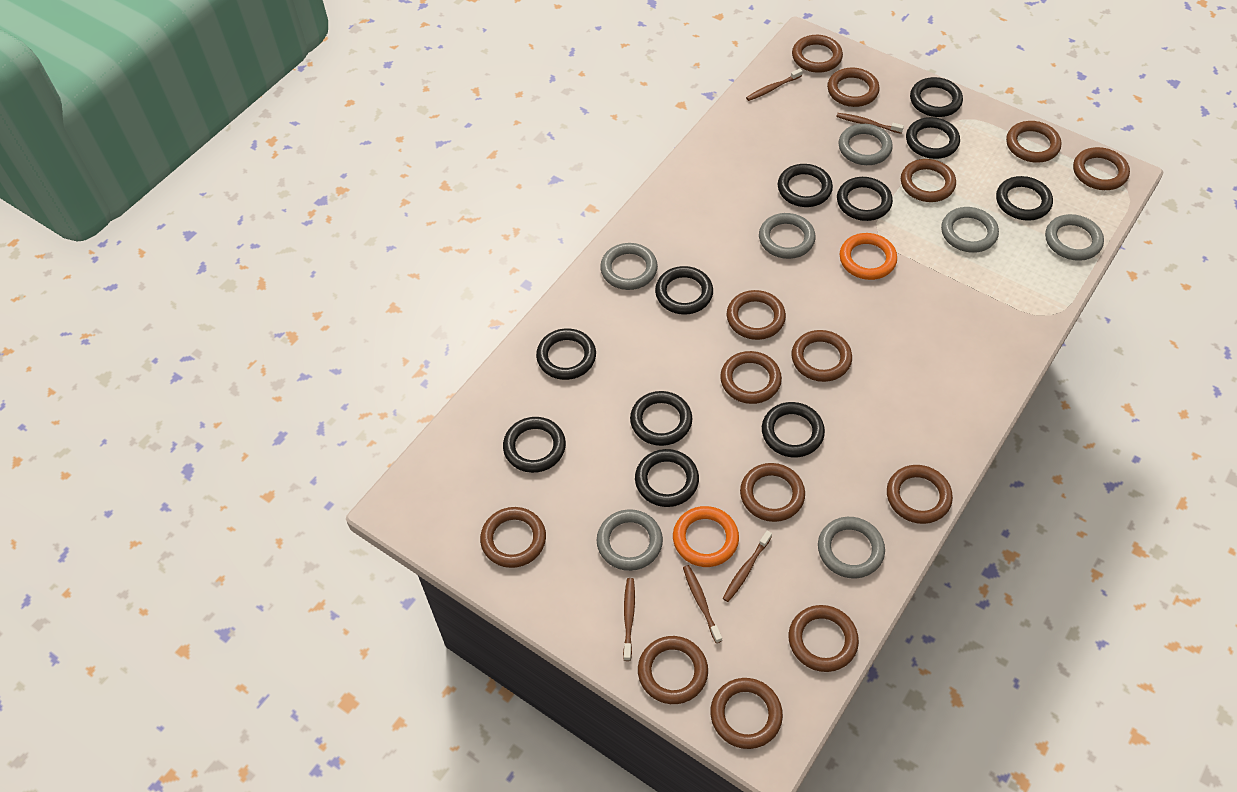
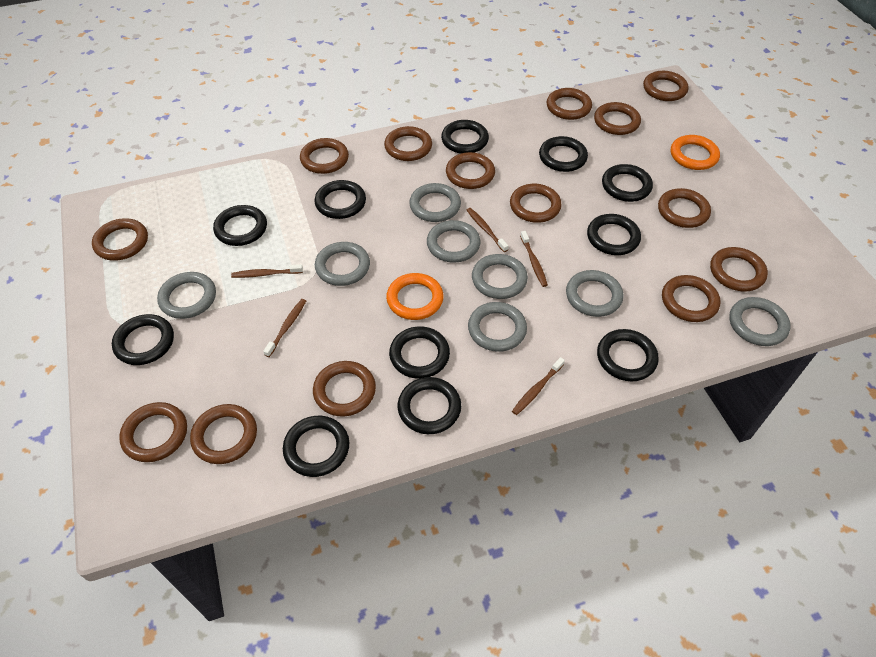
grey ring: [597,509,663,571] [600,243,658,290] [759,213,816,259] [818,517,885,578] [838,124,893,165] [941,207,999,253] [1045,214,1104,261] = 7 -> [157,272,216,319] [315,242,370,286] [409,183,461,222] [427,220,480,262] [468,302,527,352] [472,254,528,299] [566,270,623,317] [729,297,791,346] = 8

